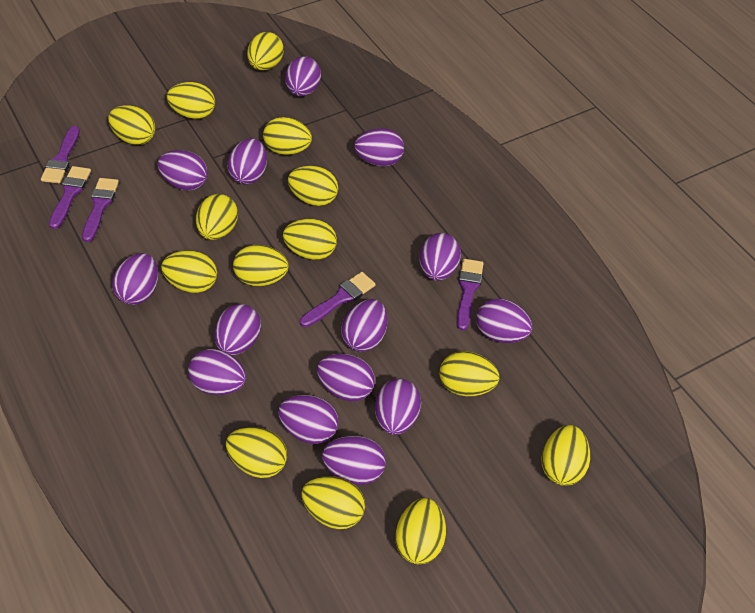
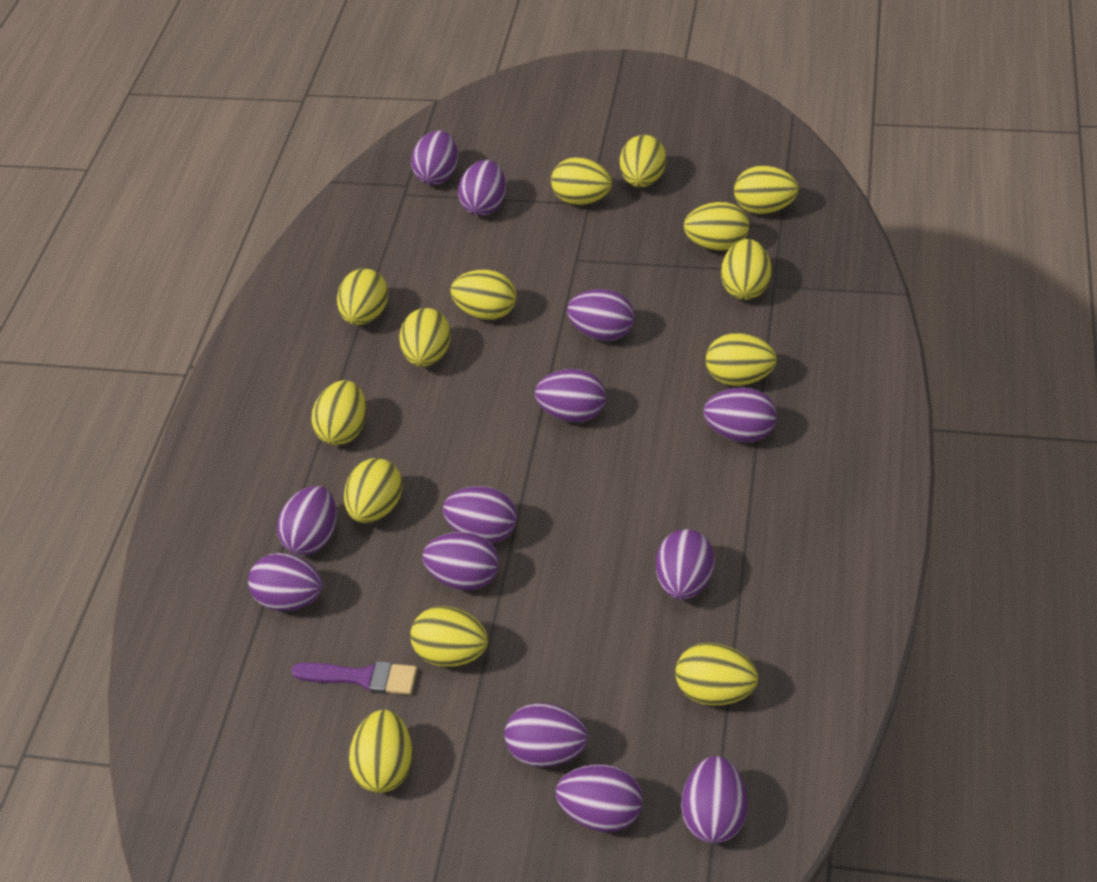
purple brush: [41,126,80,183] [49,166,91,229] [82,178,119,242] [300,272,376,327] [457,259,484,331] = 5 -> [291,661,418,695] = 1
purple egg: [112,253,158,305] [157,150,208,191] [188,349,246,395] [214,304,261,355] [227,138,267,185] [278,395,339,444] [285,57,321,96] [317,354,375,401] [322,436,386,485] [341,299,388,352] [354,128,404,166] [375,379,421,435] [420,233,461,281] [476,298,533,343] = 14 -> [248,553,322,611] [277,486,337,555] [411,130,458,185] [422,532,499,590] [443,486,517,543] [458,160,506,216] [504,703,588,767] [535,369,606,422] [556,764,642,832] [567,289,634,341] [656,529,715,600] [681,756,747,844] [703,387,776,442] = 13

